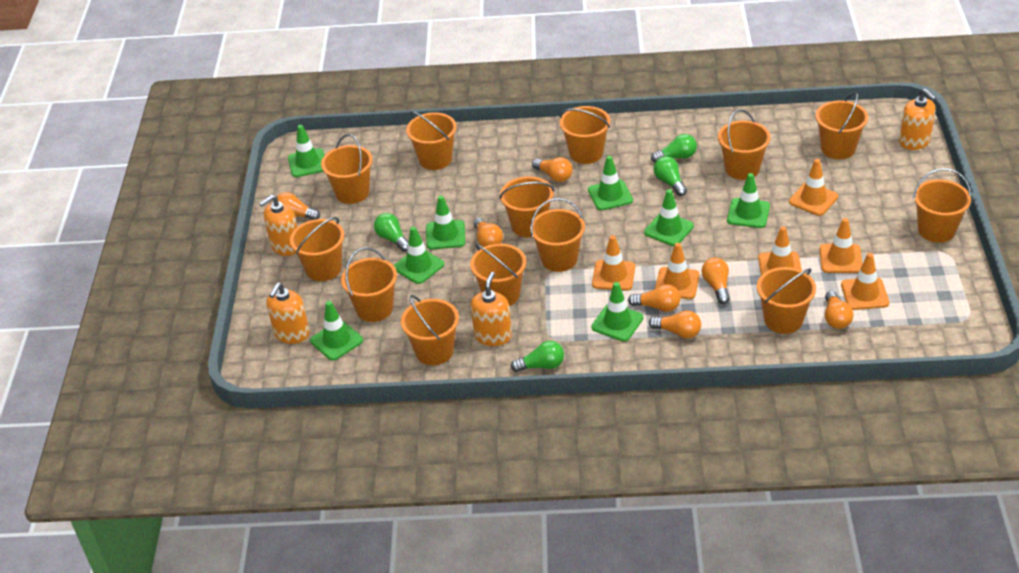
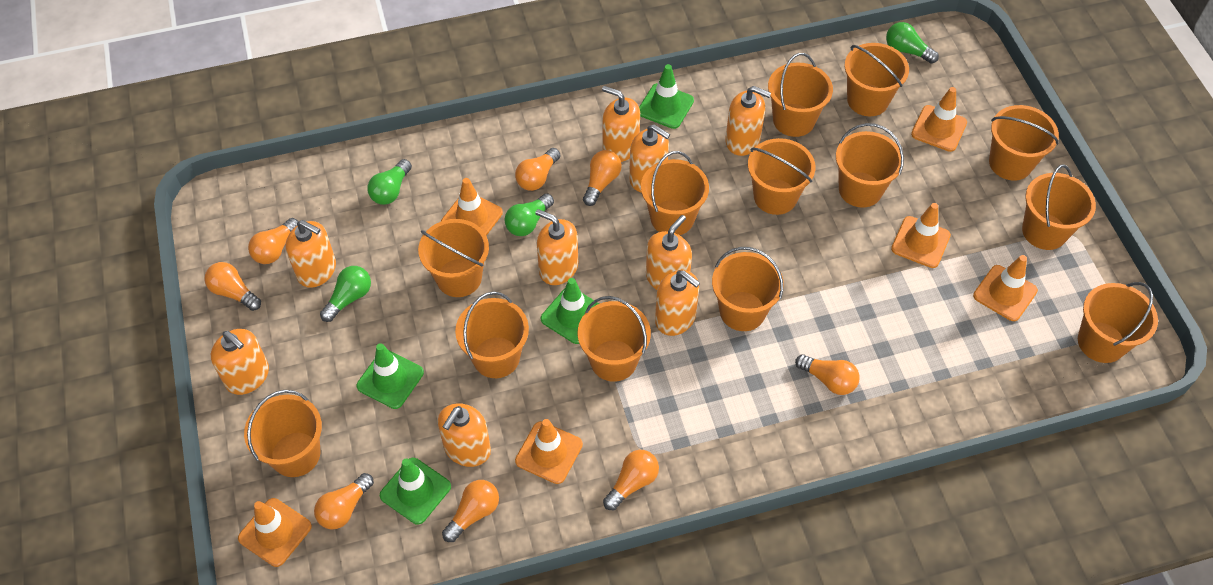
green traffic cone: [288,125,325,177] [310,301,363,360] [394,226,444,284] [426,196,465,249] [588,156,633,210] [591,282,643,341] [644,189,694,246] [727,173,770,228] = 8 -> [356,343,424,409] [380,458,451,525] [541,278,599,344] [639,64,694,129] = 4
orange light bulb: [277,192,320,220] [474,217,503,247] [532,157,573,182] [628,284,681,312] [649,310,701,338] [702,257,730,304] [825,291,854,329] = 7 -> [204,262,261,311] [248,218,299,264] [314,473,374,530] [442,480,499,542] [515,148,560,191] [583,150,622,206] [603,450,659,510] [795,354,860,395] = 8
orange soap dispenser: [259,195,297,256] [266,283,310,344] [470,272,512,346] [899,89,936,150] = 4 -> [211,329,269,395] [286,220,336,288] [438,403,491,467] [535,209,578,285] [602,86,640,162] [629,125,670,192] [646,215,692,290] [655,270,700,336] [725,86,771,156] = 9

